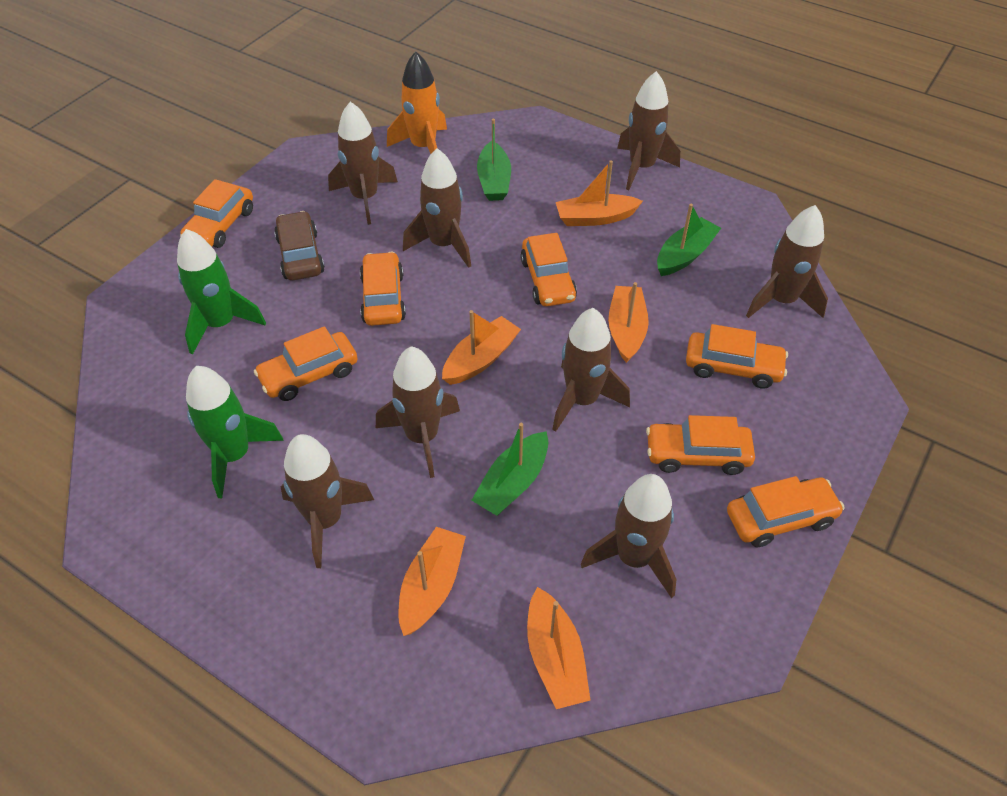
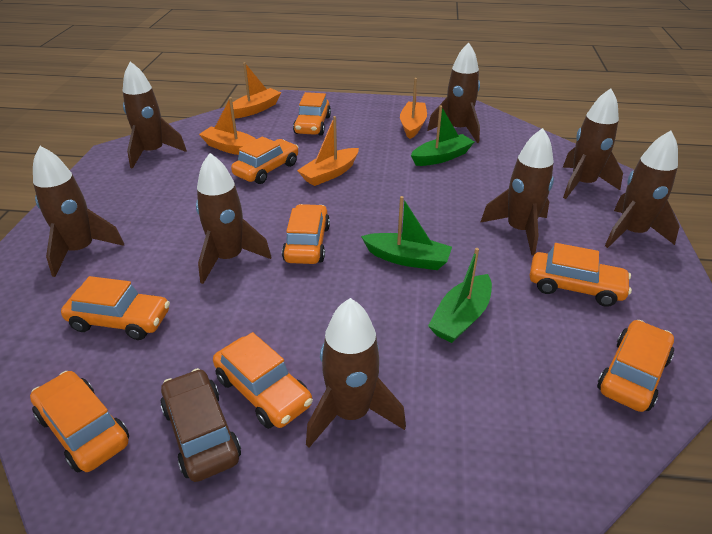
green rocket: [177,229,266,355] [186,366,284,498] = 2 -> none = 0
orange boat: [398,527,466,636] [442,310,521,385] [527,587,590,709] [556,160,643,226] [608,282,649,363] = 5 -> [199,97,256,155] [233,62,281,118] [297,116,359,186] [400,78,427,139] = 4
orange car: [180,179,253,248] [254,326,358,401] [360,252,406,326] [520,233,577,306] [646,415,755,475] [686,324,788,389] [727,476,844,547] = 7 -> [30,371,129,473] [61,276,170,340] [213,332,313,429] [231,137,299,184] [282,204,330,264] [293,92,331,136] [530,243,632,307] [597,320,674,412] = 8
orange rocket: [387,51,447,154] = 1 -> none = 0

